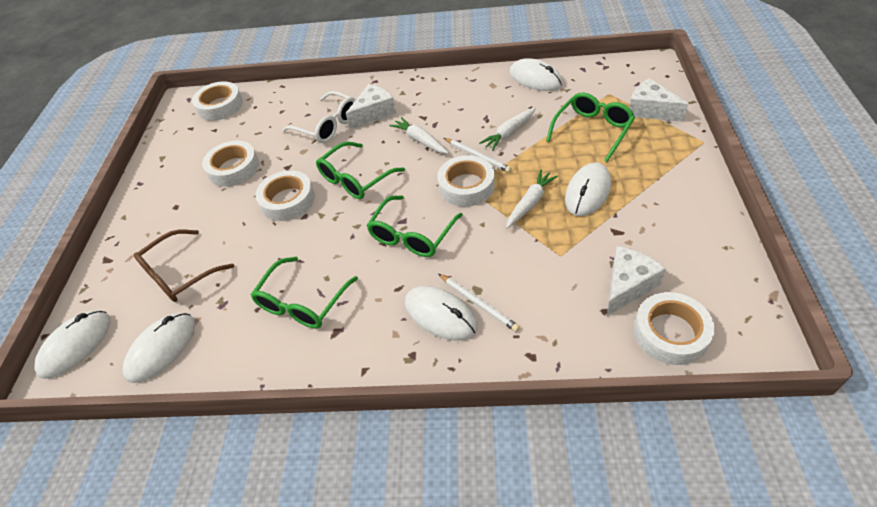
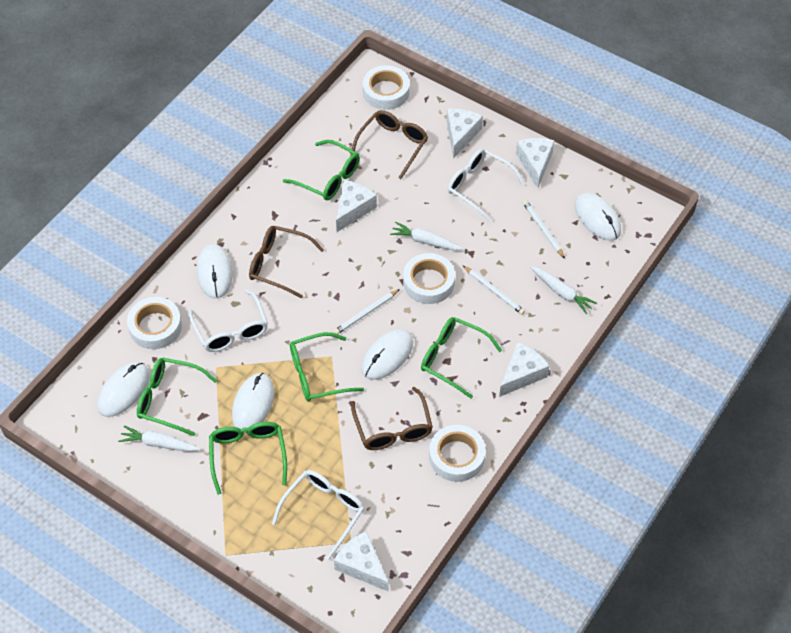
brown glasses: [133,229,234,302] = 1 -> [249,226,324,298] [350,110,428,179] [351,387,433,450] = 3
green glasses: [251,257,358,329] [316,142,405,199] [366,195,463,257] [546,92,635,162] = 4 -> [137,358,217,436] [209,422,287,495] [283,140,360,200] [290,332,364,402] [421,317,502,399] = 5
white cheese: [346,84,396,130] [607,246,666,316] [629,78,688,122] = 3 -> [334,531,389,592] [336,180,377,232] [447,109,483,159] [499,342,549,397] [516,138,555,189] = 5
white glasses: [282,91,356,143] = 1 -> [189,290,268,352] [272,470,364,560] [448,149,525,222] = 3
white pencil: [439,274,520,332] [444,138,512,173] = 2 -> [334,289,400,334] [463,266,525,315] [523,200,565,259] = 3
white tape: [192,81,243,121] [202,140,259,187] [255,170,315,221] [437,155,495,206] [634,292,715,365] = 5 -> [127,297,182,349] [362,65,410,110] [403,253,455,304] [429,425,486,482] = 4

